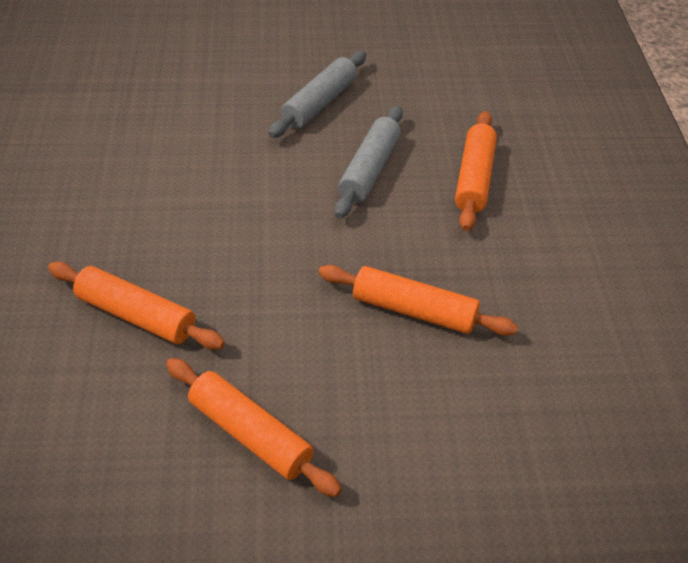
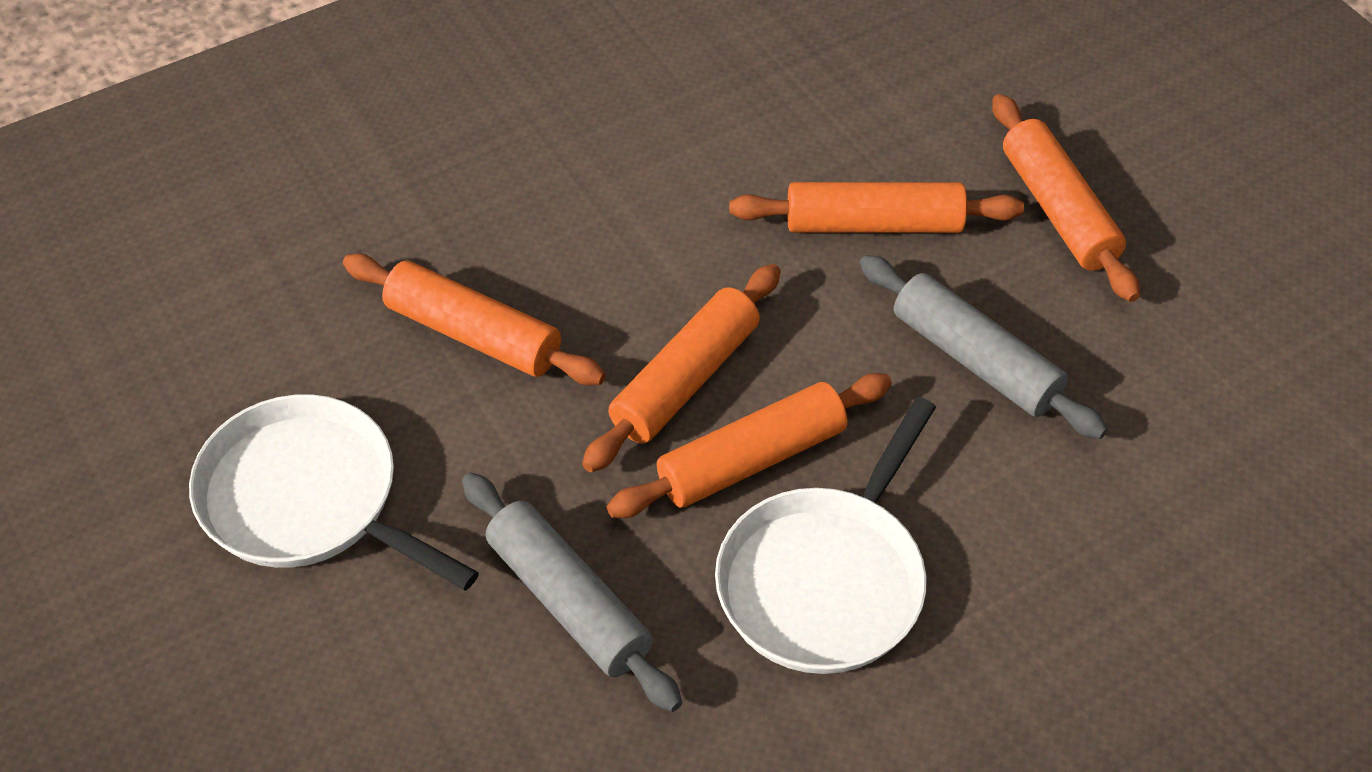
orange rolling pin: [48,262,225,350] [166,358,342,497] [318,265,518,336] [455,111,497,231] = 4 -> [343,254,606,385] [582,264,781,472] [607,373,892,518] [729,182,1024,233] [992,94,1140,302] = 5
white pan: none = 0 -> [189,394,479,591] [715,397,936,674] = 2

